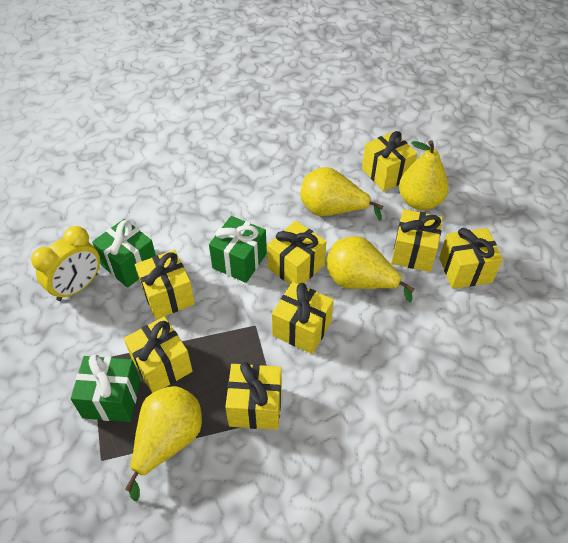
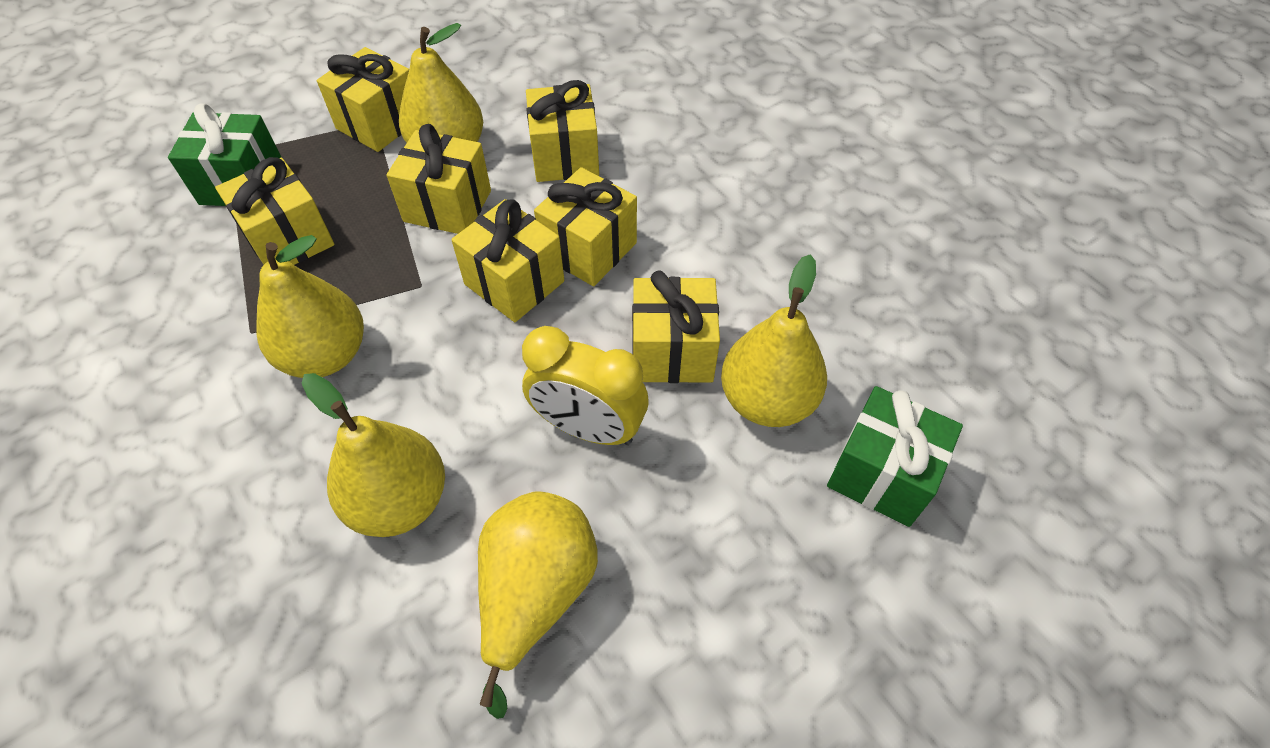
green gift: [70,354,141,422] [92,219,156,288] [209,216,267,283] = 3 -> [168,103,282,206] [827,386,963,527] = 2
yellow gift: [124,316,193,393] [135,250,195,319] [225,362,282,430] [267,221,327,285] [272,282,334,354] [362,131,418,191] [391,209,443,272] [439,228,503,289] = 8 -> [215,157,334,265] [317,47,409,152] [386,124,491,234] [451,199,564,322] [526,80,599,182] [534,167,637,286] [632,270,720,383] = 7
yellow pear: [125,386,202,501] [300,167,383,220] [326,236,414,302] [399,140,449,210] = 4 -> [256,235,364,378] [302,373,445,537] [399,23,483,143] [478,491,598,719] [721,254,827,427] = 5

